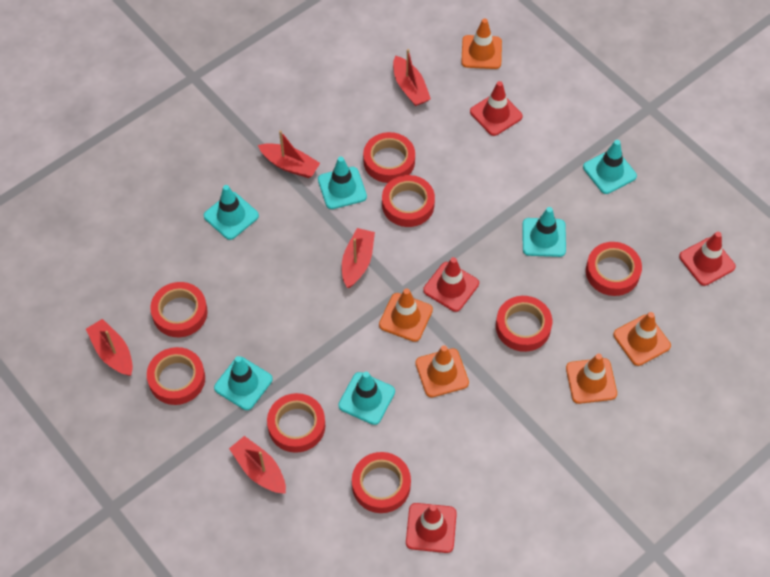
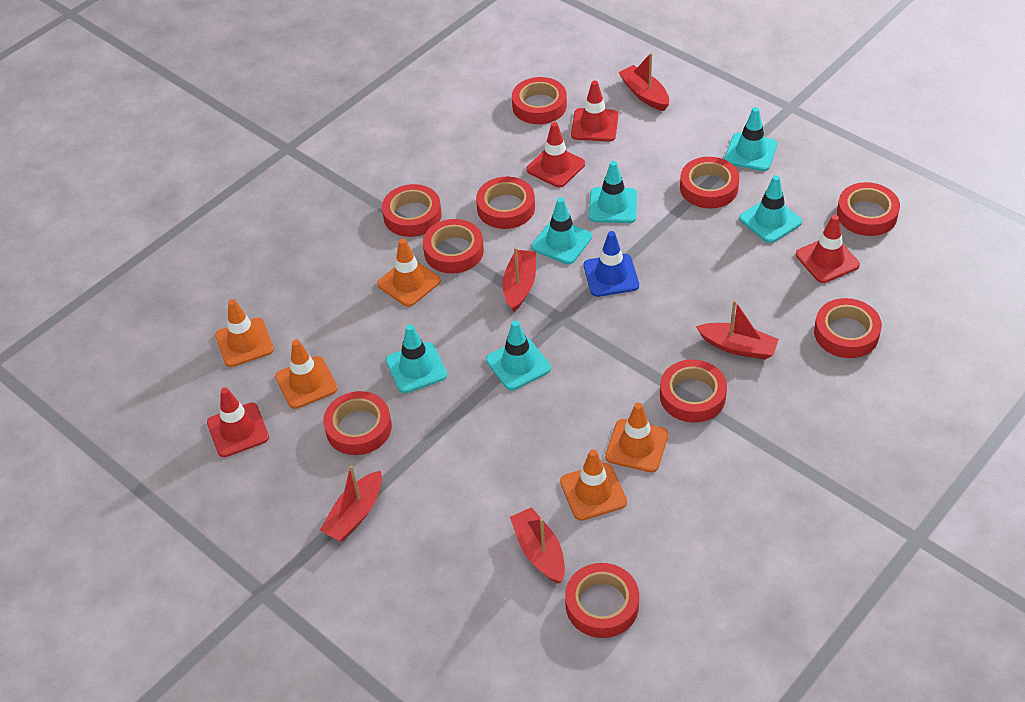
blue traffic cone: none = 0 -> [584,231,639,297] = 1
red tape: [147,347,205,405] [150,282,208,337] [267,393,325,453] [352,452,411,513] [363,132,415,183] [382,175,435,227] [496,296,552,352] [586,242,642,296] = 8 -> [323,391,392,455] [382,184,442,237] [423,219,484,274] [476,177,535,229] [512,77,567,124] [565,563,639,638] [660,360,727,422] [680,157,739,209] [814,298,882,358] [837,182,900,236] = 10

